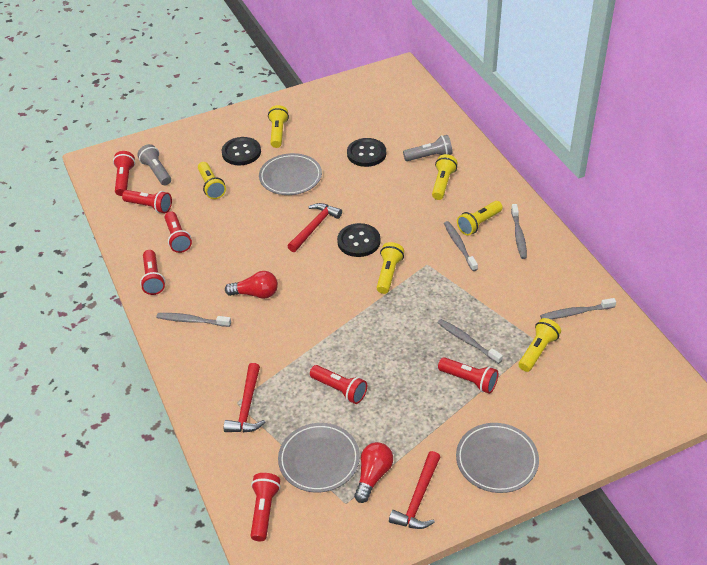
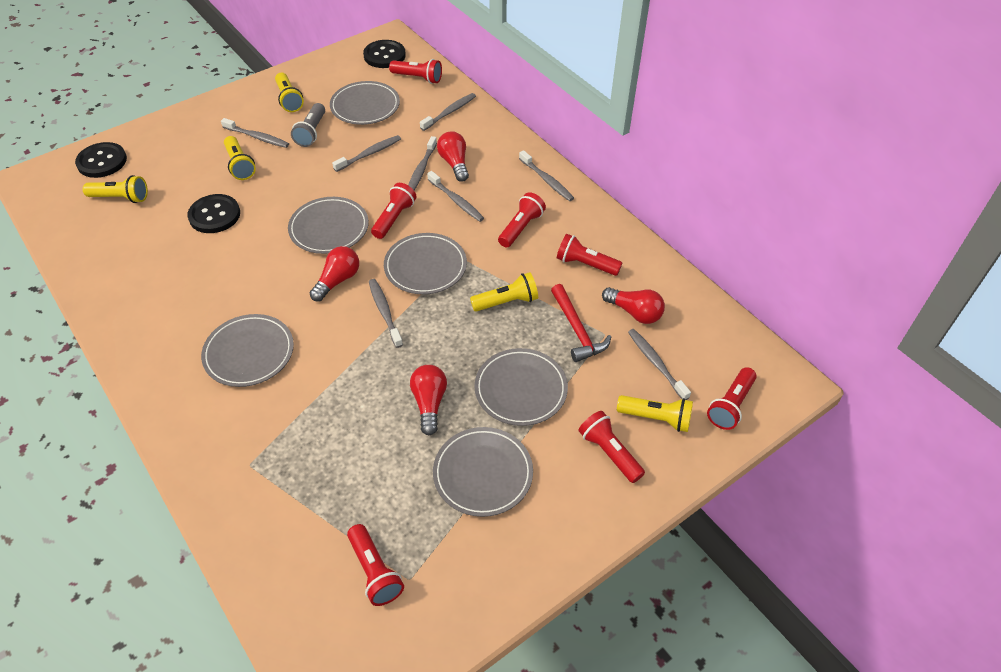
grey flashlight: [137,144,171,185] [403,135,452,161] = 2 -> [291,103,325,147] = 1
grey plate: [259,153,322,195] [278,423,360,493] [456,423,539,493] = 3 -> [201,314,294,387] [288,197,369,254] [330,81,400,125] [384,233,467,295] [433,427,533,517] [475,348,568,426] = 6
grey toothbrush: [156,313,231,327] [438,319,503,364] [444,221,478,271] [511,204,527,259] [540,298,616,319] = 5 -> [221,118,289,148] [332,135,401,172] [369,279,403,348] [408,136,437,190] [420,93,476,131] [427,171,484,222] [519,150,574,201] [628,329,691,400] = 8
red hammer: [224,363,266,432] [288,203,342,252] [389,451,440,529] = 3 -> [551,284,611,362] = 1
red light bulb: [225,271,278,299] [354,442,393,503] = 2 -> [310,246,359,301] [410,365,447,435] [437,131,469,182] [602,287,665,324] = 4
yellow flashlight: [198,162,226,199] [268,105,289,148] [377,242,404,294] [432,154,458,200] [457,201,503,235] [519,318,561,372] = 6 -> [83,175,148,203] [224,136,256,180] [275,73,304,112] [470,272,538,312] [617,395,693,432] = 5

